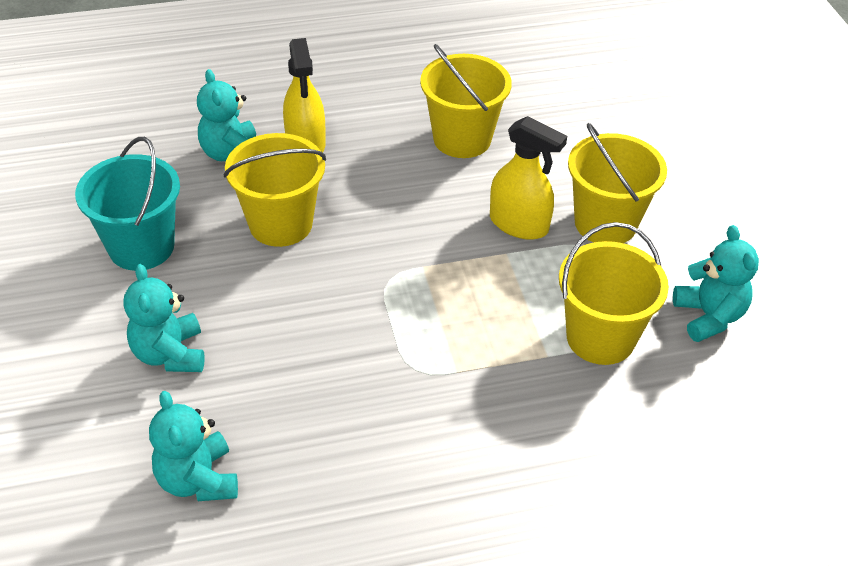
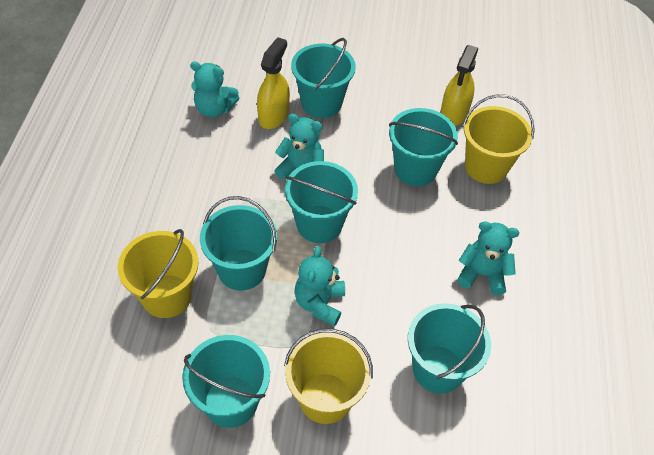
turquoise bucket: [75,137,180,271] = 1 -> [182,335,270,428] [200,196,277,291] [285,161,358,243] [291,38,356,118] [389,108,458,186] [408,303,491,394] = 6
yellow bucket: [224,133,326,247] [420,44,512,158] [559,222,669,365] [568,123,667,243] = 4 -> [118,229,199,318] [284,329,373,424] [463,94,535,184] = 3

